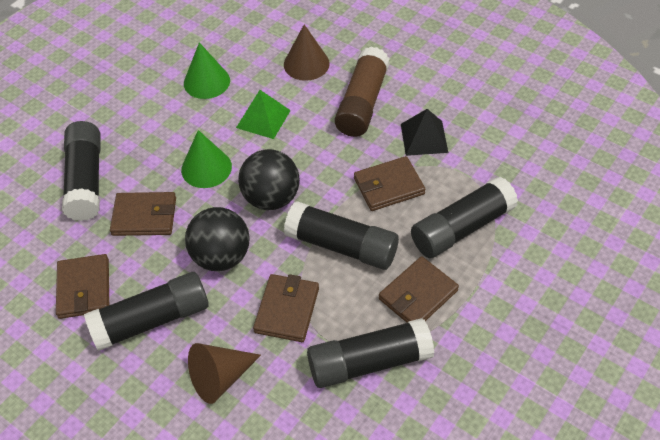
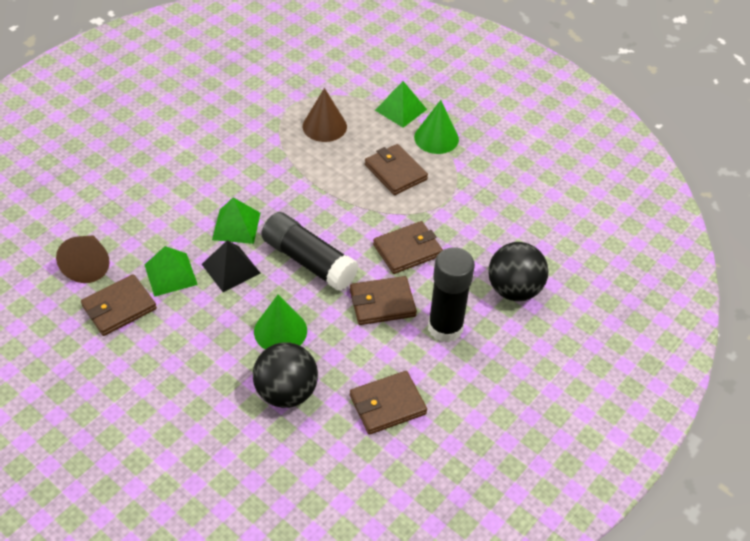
black glue stick: [62,121,101,221] [84,272,209,351] [284,201,399,270] [307,318,434,388] [411,176,518,258] = 5 -> [262,212,359,291] [428,247,475,343] = 2
brown glue stick: [335,47,390,137] = 1 -> none = 0
green pyramid: [236,90,291,139] = 1 -> [144,246,198,297] [212,197,260,244] [375,81,427,128] = 3

